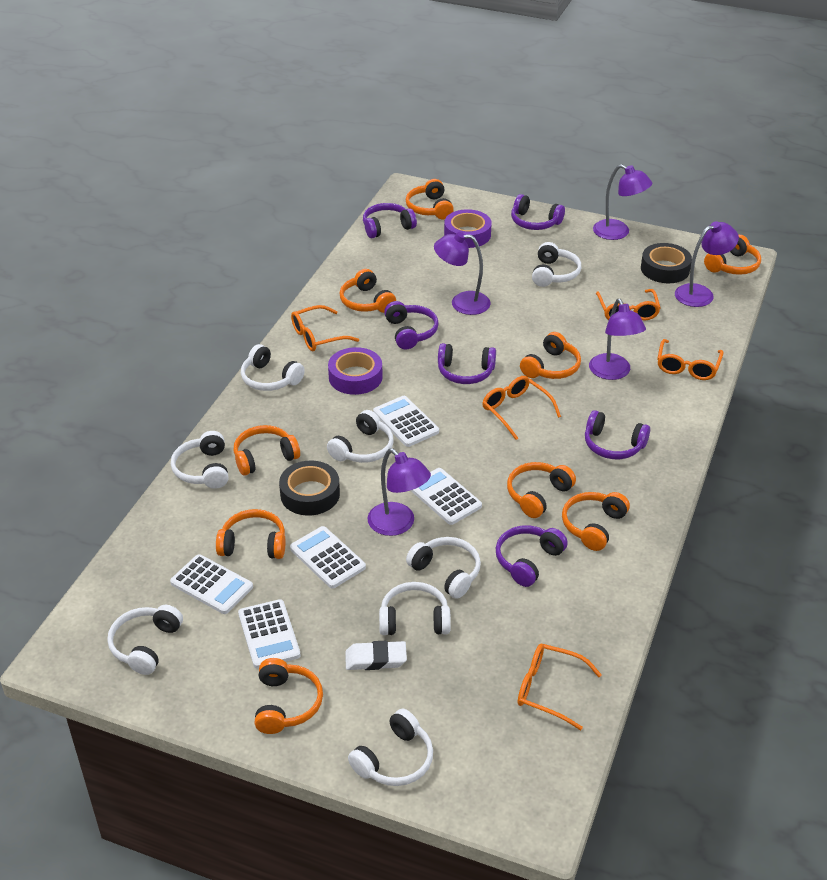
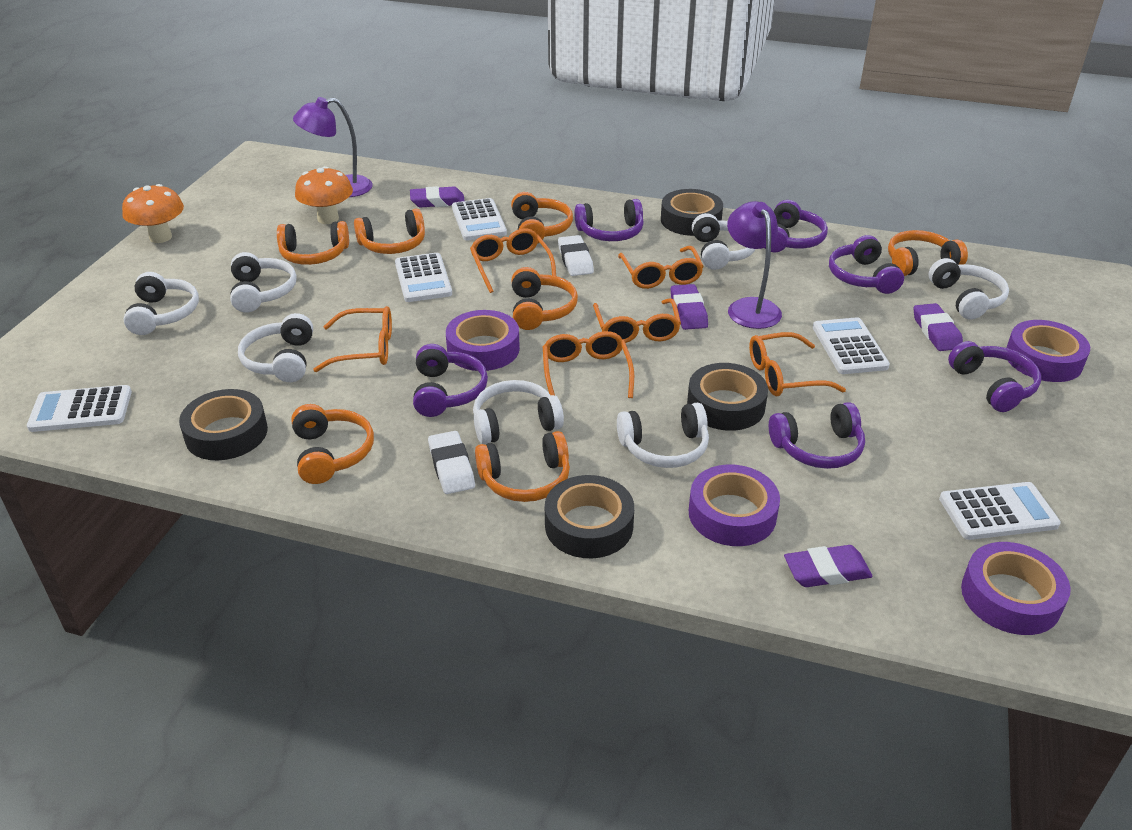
black tape: [279,461,340,516] [641,243,692,283] = 2 -> [179,389,268,460] [545,475,634,558] [661,189,723,236] [687,363,768,431] = 4
orange glasses: [291,305,359,351] [482,376,561,440] [518,644,602,730] [596,289,661,321] [657,339,723,380] = 5 -> [313,306,392,372] [470,228,556,293] [543,331,634,398] [593,298,681,343] [618,246,704,289] [749,332,846,396] = 6
orange headphones: [216,509,285,559] [234,425,300,475] [254,658,323,734] [340,269,396,313] [406,179,454,219] [507,462,576,518] [520,332,581,379] [562,492,630,551] [704,235,761,275] = 9 -> [277,221,349,265] [291,404,374,484] [354,209,425,254] [475,431,570,502] [511,192,573,243] [512,267,578,330] [888,230,968,276] = 7
orange mushroom: none = 0 -> [122,184,184,243] [295,166,353,224] = 2
purple eraser: none = 0 -> [410,186,465,207] [671,284,708,330] [784,545,873,587] [913,303,963,351] = 4
purple lamp: [367,448,431,536] [434,232,491,315] [589,299,646,380] [593,164,652,240] [675,221,739,307] = 5 -> [293,97,373,197] [727,201,782,329] = 2
purple tape: [328,347,383,395] [444,209,492,248] = 2 -> [446,310,520,371] [689,464,780,546] [961,542,1071,635] [1006,320,1090,382] = 4
white eraser: [345,641,407,670] = 1 -> [428,431,475,494] [558,235,594,276] = 2
white headphones: [107,605,183,675] [171,431,229,489] [241,344,305,391] [327,410,393,463] [348,709,433,786] [379,582,451,635] [406,537,481,599] [532,242,581,287] = 8 -> [123,272,199,335] [230,252,297,312] [238,313,313,382] [473,380,564,444] [617,403,709,468] [692,213,756,270] [929,258,1009,320] = 7

